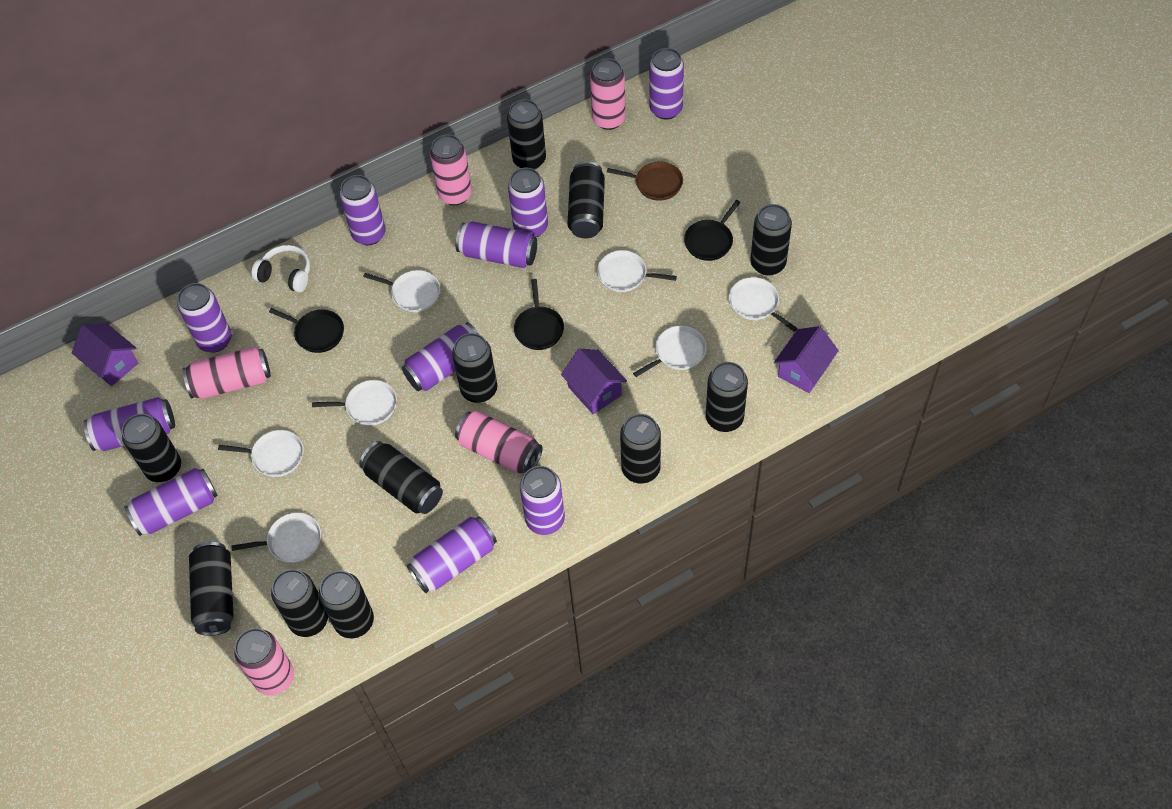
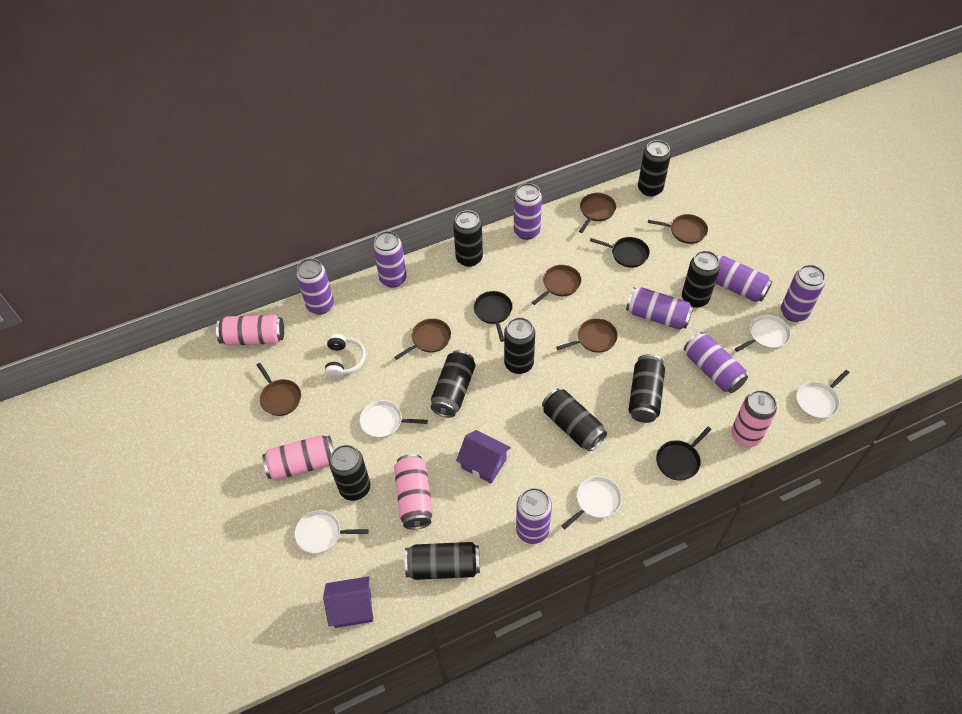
black can: [122,414,181,482] [189,542,234,636] [271,569,328,637] [319,571,374,638] [359,441,443,514] [452,333,497,403] [507,99,546,170] [568,161,605,238] [620,414,661,484] [706,362,748,432] [751,204,792,276] = 11 -> [329,445,370,501] [405,542,480,580] [431,350,476,418] [453,210,483,267] [504,317,535,374] [542,388,607,451] [628,354,665,423] [638,140,671,197] [682,251,720,308] = 9
brown pan: [607,161,683,201] = 1 -> [257,363,301,416] [394,319,451,360] [532,265,582,305] [556,318,618,353] [579,193,616,233] [648,214,708,244] = 6
pink can: [183,347,271,399] [234,628,294,695] [430,135,472,205] [455,411,543,473] [590,58,626,130] = 5 -> [216,314,284,346] [262,435,334,481] [394,454,433,529] [731,390,777,447] = 4
purple can: [84,397,175,451] [124,468,218,536] [177,283,232,352] [339,175,386,245] [402,322,480,391] [407,516,497,593] [456,221,537,268] [508,168,548,238] [520,466,565,535] [649,48,684,119] = 10 -> [296,258,334,315] [373,231,407,288] [514,183,542,240] [516,488,552,544] [626,287,694,330] [684,332,748,393] [715,256,772,302] [781,265,825,322] = 8
purple house: [72,324,138,386] [561,349,627,414] [774,326,839,393] = 3 -> [323,576,373,628] [456,430,511,484] = 2
white pan: [218,430,304,477] [232,513,321,563] [312,380,397,426] [363,270,440,312] [597,250,677,292] [633,326,707,377] [729,277,798,332] = 7 -> [295,510,369,553] [360,400,428,438] [562,476,622,529] [735,315,791,352] [796,370,850,419] = 5

